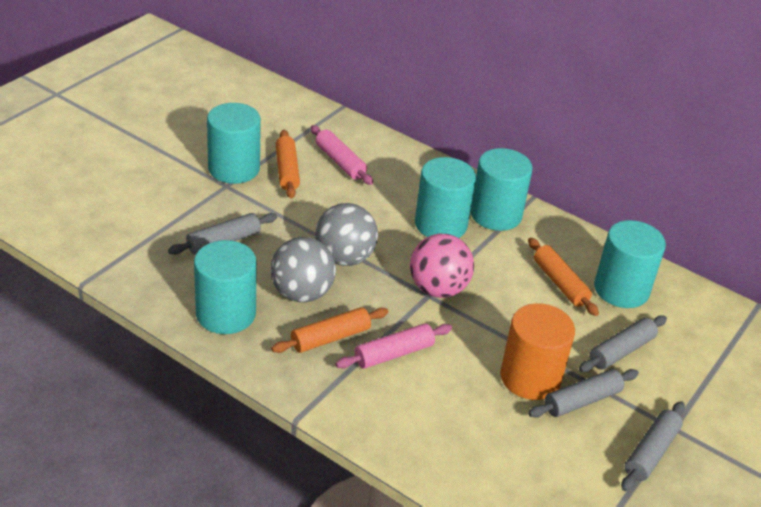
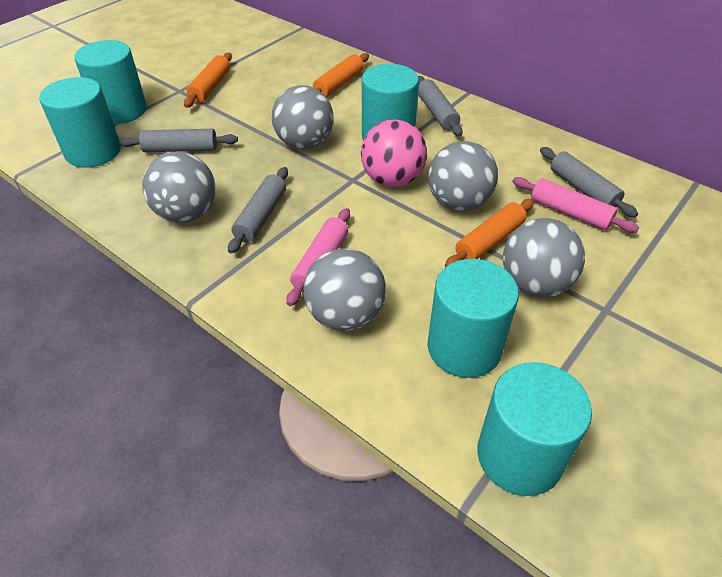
grey ball: [270,237,336,302] [315,203,378,266] = 2 -> [142,152,215,223] [272,85,334,149] [303,248,386,331] [428,141,498,211] [503,218,585,297] = 5
orange cylinder: [500,303,575,400] = 1 -> none = 0

